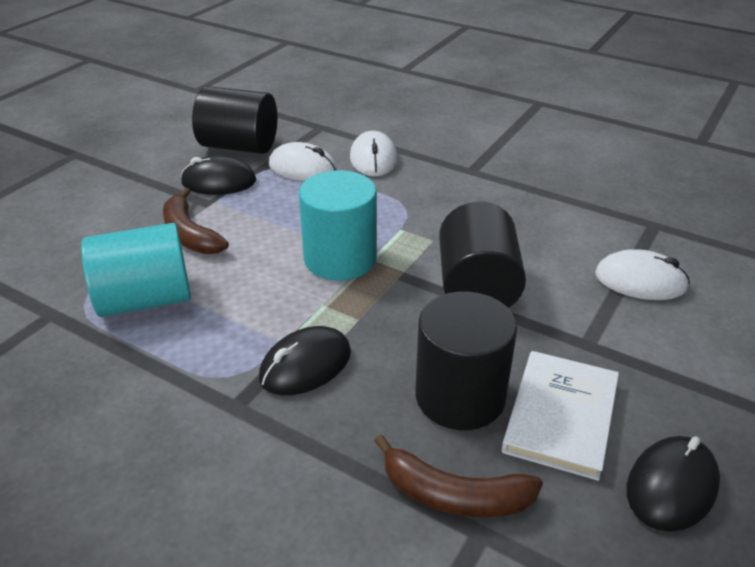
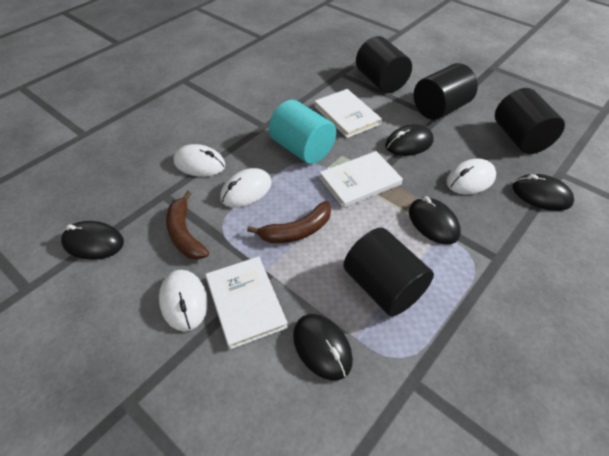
black cylinder: [192,86,277,154] [415,291,517,430] [439,202,526,308] = 3 -> [343,228,434,317] [356,36,412,93] [414,63,478,120] [495,88,565,154] = 4
black mouse: [181,156,256,195] [259,326,351,395] [626,436,720,532] = 3 -> [61,221,124,260] [293,314,353,380] [385,124,434,156] [409,197,461,244] [512,174,574,211] = 5
turquoise cylinder: [81,223,191,317] [299,170,377,281] = 2 -> [269,100,336,164] = 1
white book: [502,351,619,481] = 1 -> [205,257,288,349] [314,89,382,138] [320,151,403,208] = 3
white mouse: [269,142,337,181] [350,131,397,176] [595,249,690,300] = 3 -> [159,270,208,331] [173,144,225,177] [220,168,272,208] [446,159,496,195] = 4

